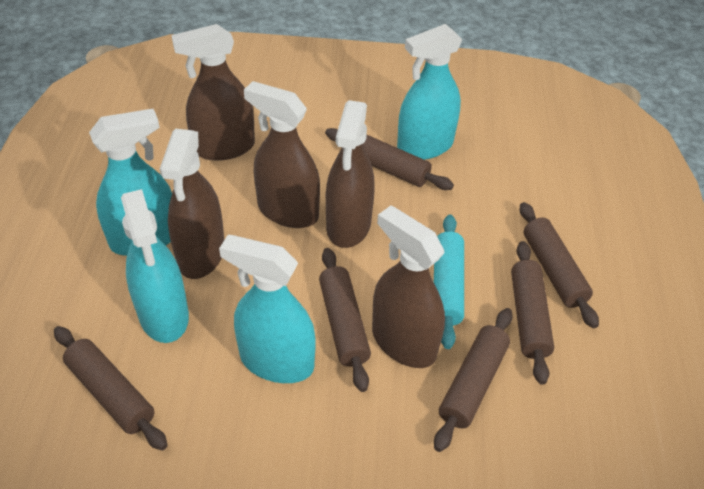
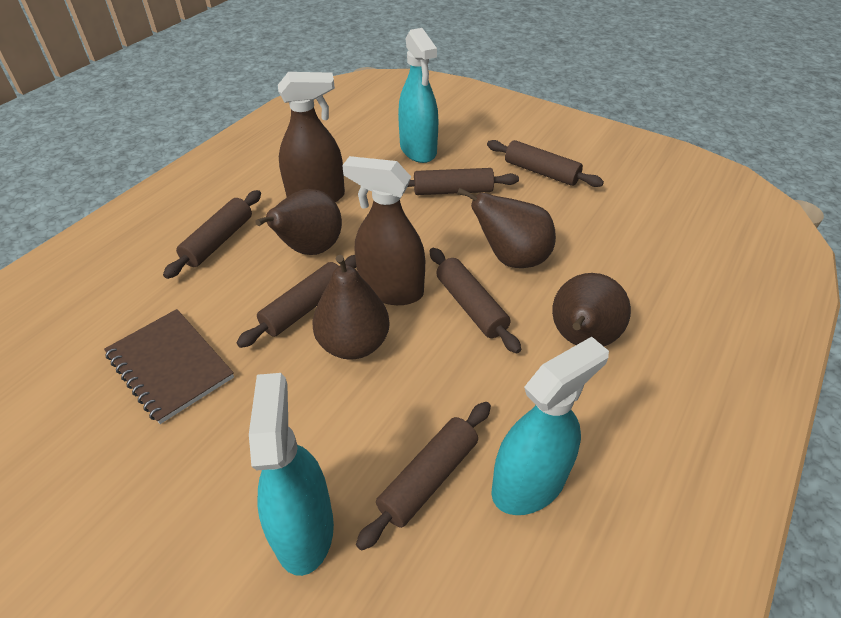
brown notebook: none = 0 -> [104,309,234,424] = 1
brown pear: none = 0 -> [255,189,342,255] [312,255,390,360] [457,188,556,268] [552,273,631,346] = 4
brown spray bottle: [160,129,224,279] [171,24,255,161] [244,81,320,228] [326,100,375,248] [372,206,445,368] = 5 -> [278,72,345,202] [342,156,425,305] = 2
turquoise rolling pin: [434,215,464,349] = 1 -> none = 0
turquoise spray bottle: [89,109,172,256] [121,189,189,343] [219,235,316,383] [397,24,463,160] = 4 -> [249,373,334,576] [398,28,438,163] [491,337,609,515] = 3

